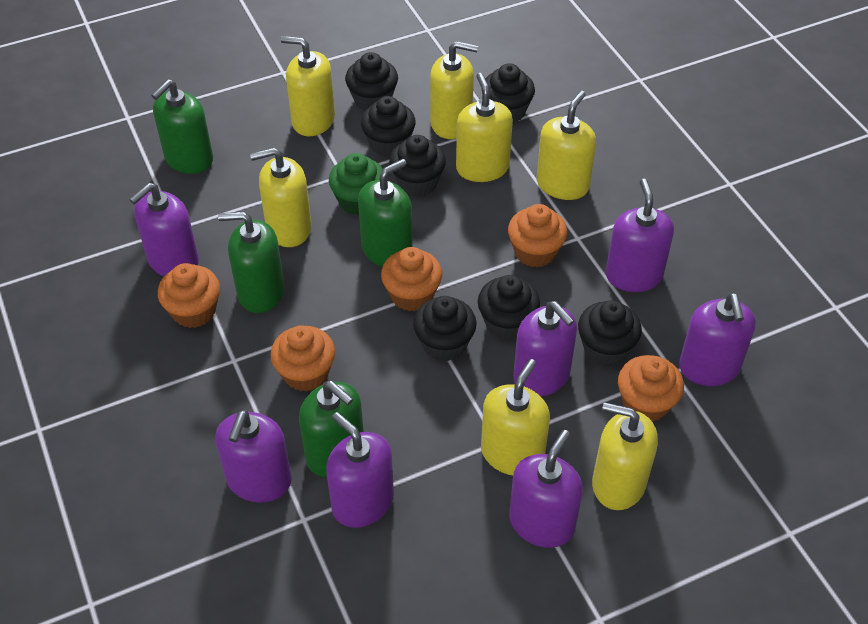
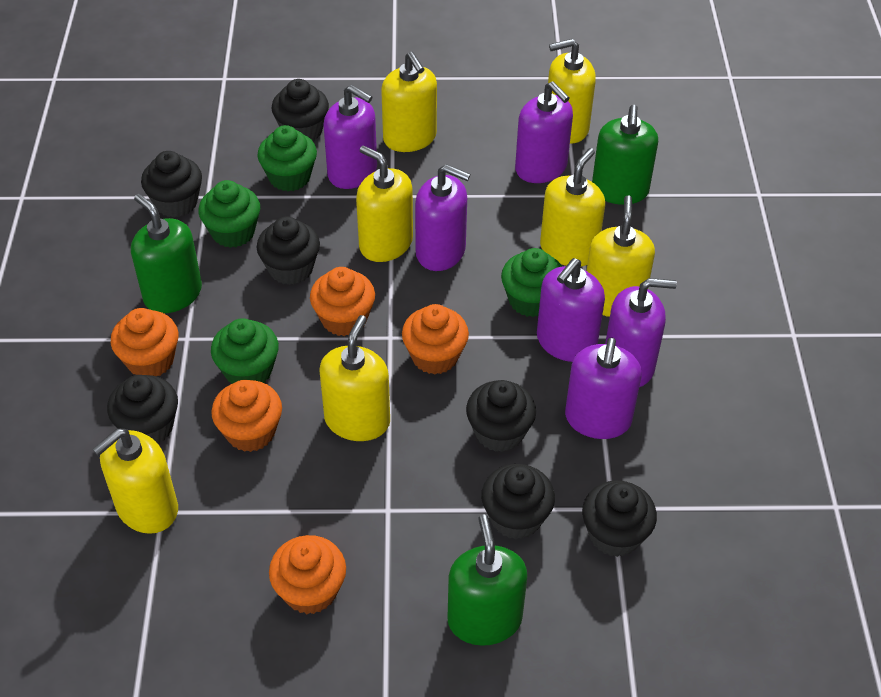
green cupcake: [329,153,383,215] = 1 -> [198,180,260,248] [211,318,279,384] [257,125,317,191] [501,248,562,317] = 4
green soap dispenser: [151,79,213,174] [218,212,285,313] [299,381,364,477] [358,159,413,267] = 4 -> [131,194,202,313] [448,515,527,646] [592,105,658,205] = 3
purple soap dispenser: [129,183,199,276] [215,410,292,502] [326,412,394,528] [509,430,583,548] [513,301,577,397] [606,179,674,292] [679,293,756,386] = 7 -> [323,85,377,189] [415,164,471,271] [515,81,573,183] [537,258,605,362] [565,338,642,439] [605,278,677,387] = 6

